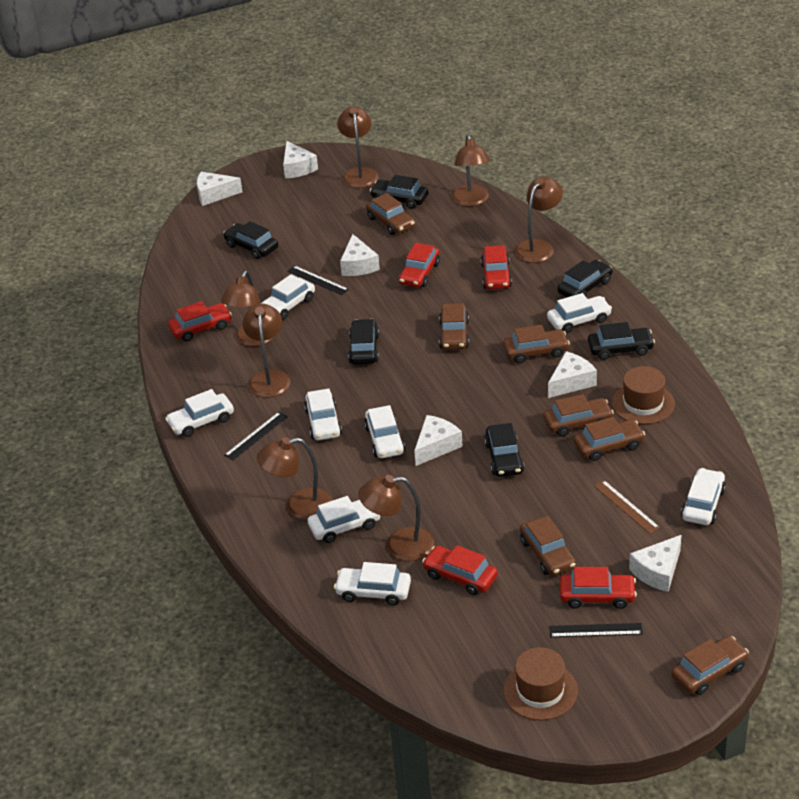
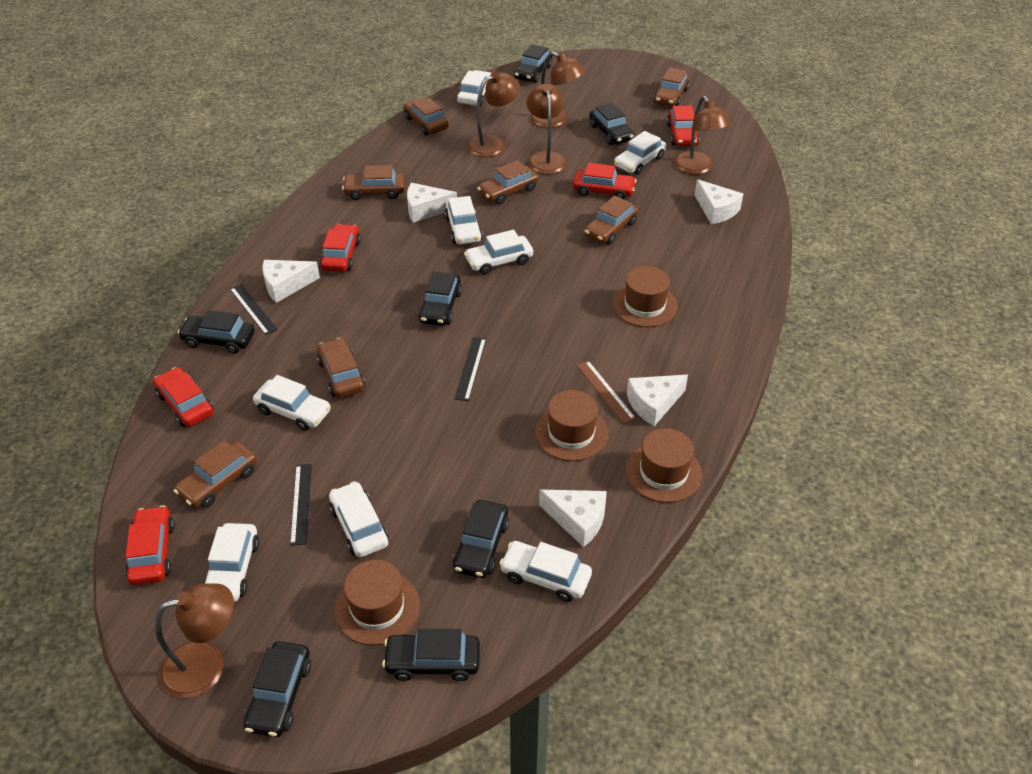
black car: [223,221,278,259] [348,319,379,364] [370,175,428,209] [484,423,524,477] [557,260,613,297] [588,322,655,360] = 6 -> [177,310,255,354] [244,641,311,737] [382,629,480,681] [418,271,462,326] [453,500,509,578] [514,44,553,83] [589,103,634,145] = 7
brown hat: [503,647,578,720] [612,366,675,424] = 2 -> [335,560,420,646] [535,390,608,461] [612,266,678,327] [626,428,702,503] = 4
brown lamp: [221,271,274,347] [242,304,291,398] [257,437,333,520] [337,106,379,188] [358,475,434,561] [452,135,490,206] [515,177,563,263] = 7 -> [155,583,234,698] [467,72,520,157] [527,84,567,174] [531,51,585,128] [674,96,731,175] = 5
white cheese: [197,172,242,206] [283,141,318,179] [340,234,380,276] [414,415,463,466] [548,351,597,398] [629,535,681,592] = 6 -> [262,260,320,303] [407,183,457,223] [539,490,607,547] [627,375,688,426] [695,179,743,224] = 5

